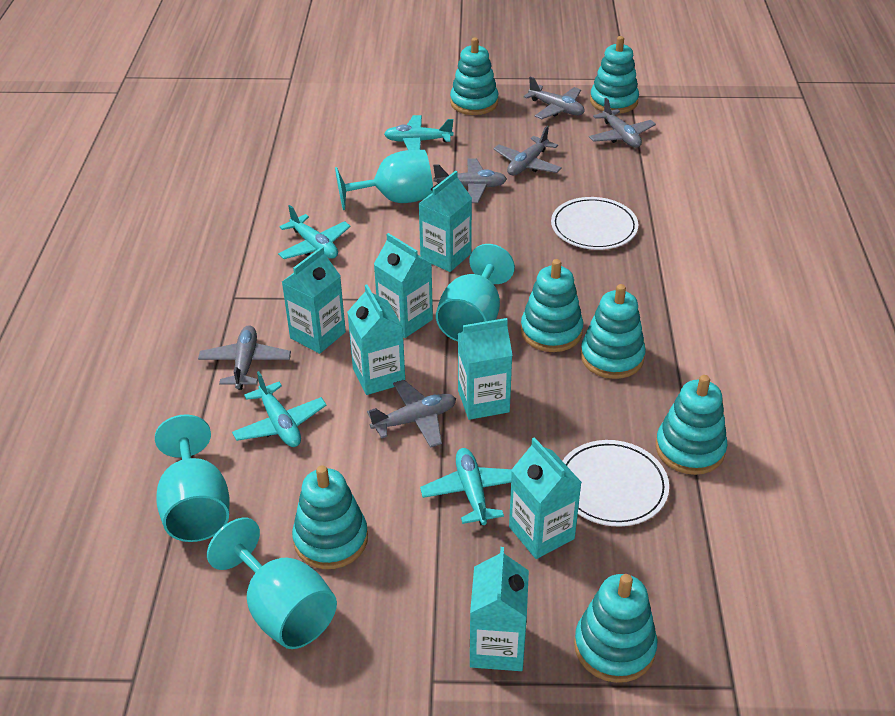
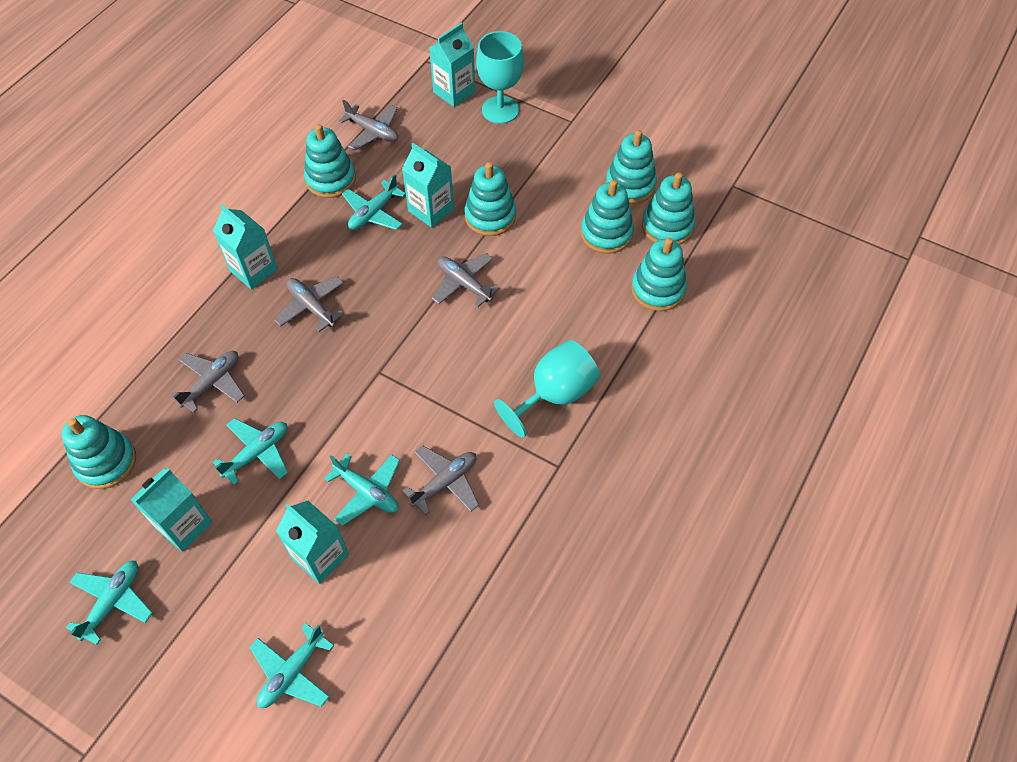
grey plane: [198,325,291,390] [367,380,456,448] [433,158,507,203] [493,126,562,175] [523,77,585,119] [589,98,656,148] = 6 -> [170,351,245,413] [274,277,344,332] [338,100,398,150] [403,445,479,515] [432,253,500,307] = 5
turquoise carton: [282,246,346,354] [347,285,405,395] [374,233,433,338] [419,171,472,272] [458,318,513,420] [470,547,529,671] [509,437,582,559] = 7 -> [130,468,212,552] [213,204,278,289] [276,501,349,584] [402,143,454,228] [429,22,475,107] = 5
turquoise goblet: [155,414,229,542] [207,518,337,649] [335,150,433,210] [436,244,515,342] = 4 -> [476,31,524,124] [494,340,600,438] = 2
turquoise plane: [232,371,327,447] [278,205,351,259] [384,115,453,150] [420,448,512,525] = 4 -> [66,561,153,645] [213,418,288,485] [250,623,334,708] [324,453,400,526] [342,174,406,230] = 5
white plate: [551,197,638,250] [563,440,669,527] = 2 -> none = 0

